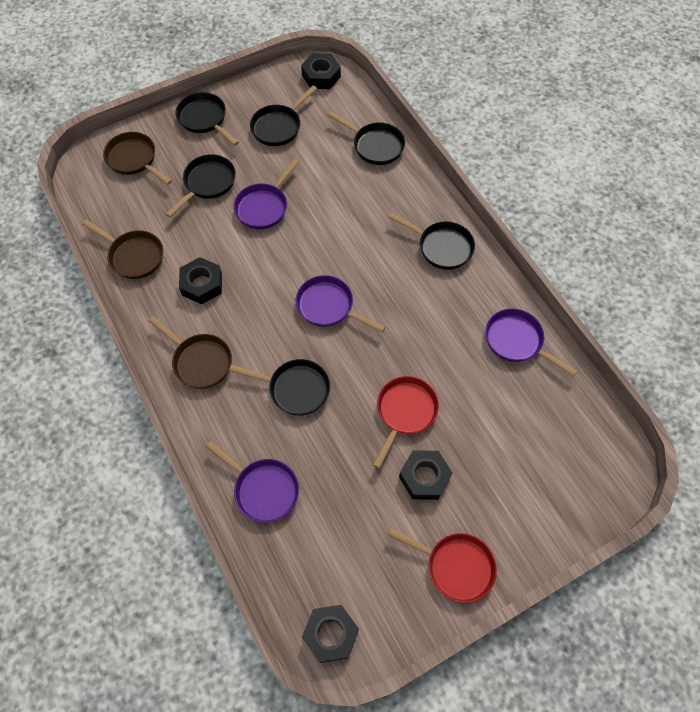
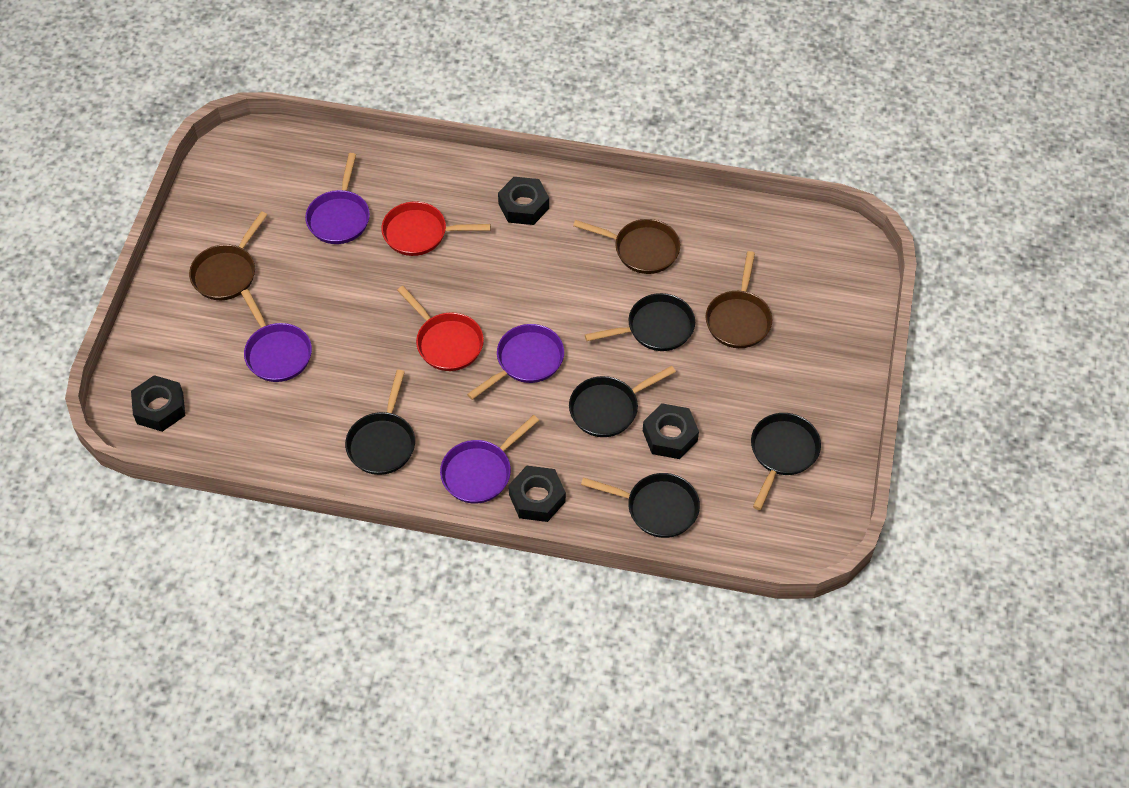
black pan: [166,154,236,217] [176,92,239,146] [229,359,330,416] [250,85,317,146] [328,111,405,165] [388,213,475,270] = 6 -> [345,370,415,475] [569,366,676,437] [581,473,700,538] [585,293,695,351] [751,413,821,510] = 5

